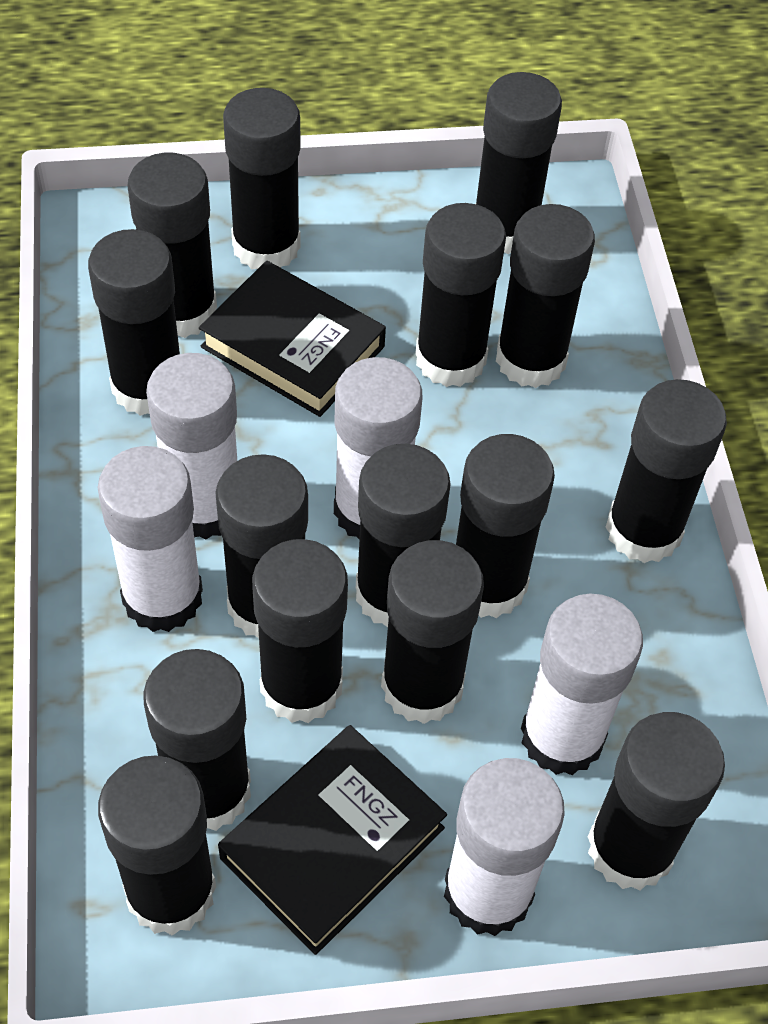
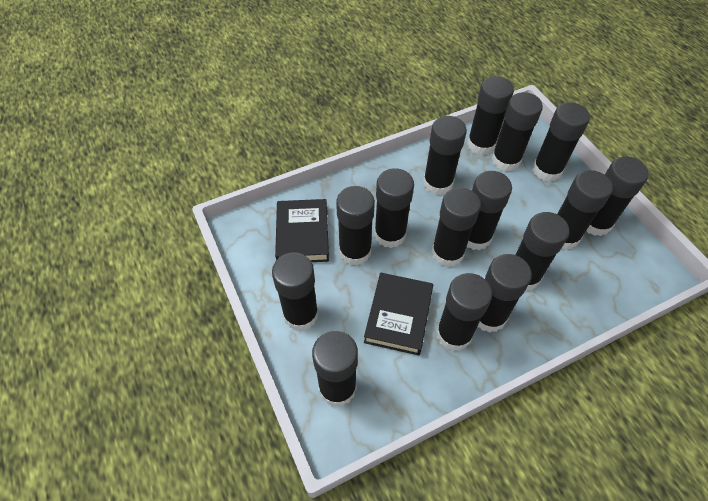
white glue stick: [98,446,203,632] [146,353,237,539] [334,357,422,539] [444,758,565,936] [521,594,643,775] = 5 -> none = 0

